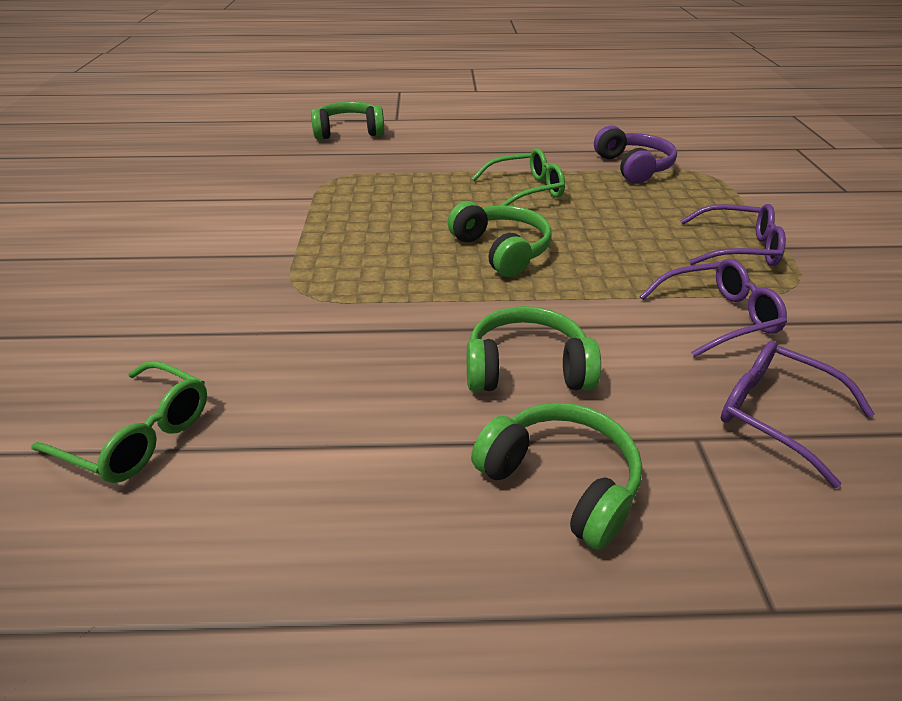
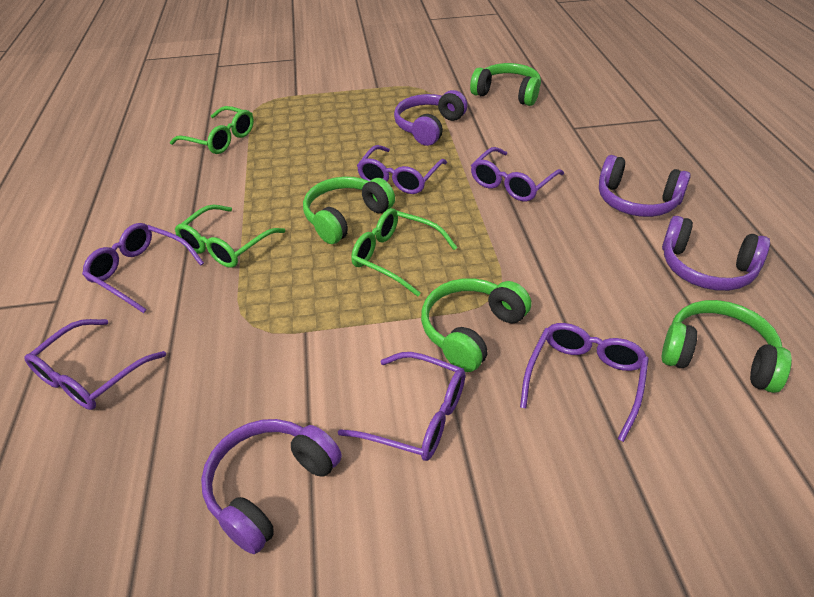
green glasses: [31,361,207,483] [471,148,565,206] = 2 -> [170,106,254,154] [175,204,285,268] [351,208,458,296] = 3
purple glasses: [640,259,787,357] [680,204,786,267] [721,341,874,488] = 3 -> [24,319,166,410] [82,223,204,313] [338,352,465,461] [357,145,447,194] [471,147,564,201] [520,323,649,442] = 6
purple headphones: [594,126,677,184] = 1 -> [201,419,342,554] [394,90,468,146] [599,155,691,217] [662,216,770,291] = 4

